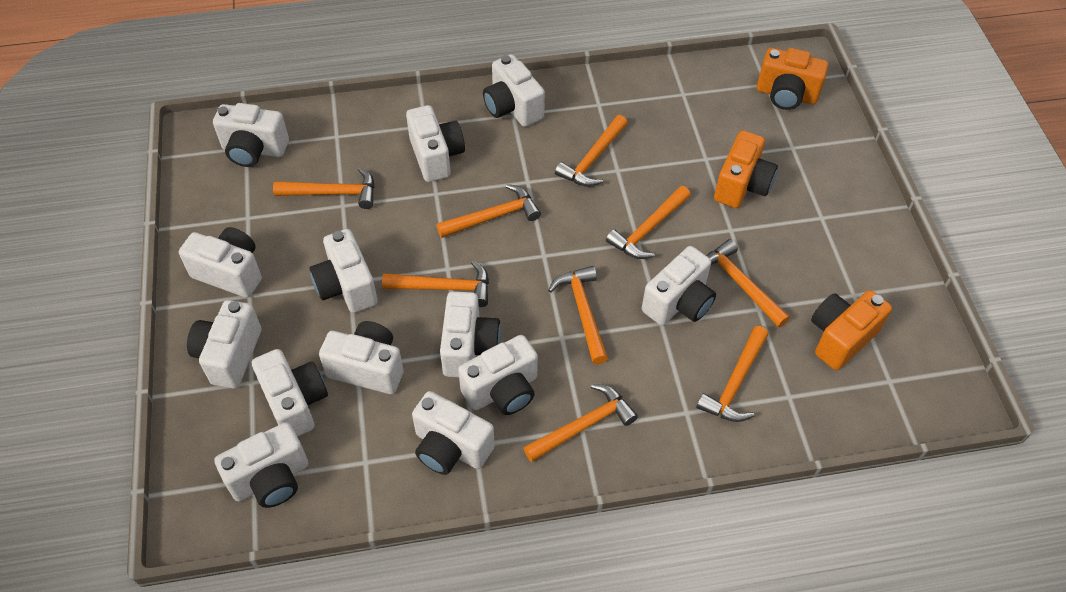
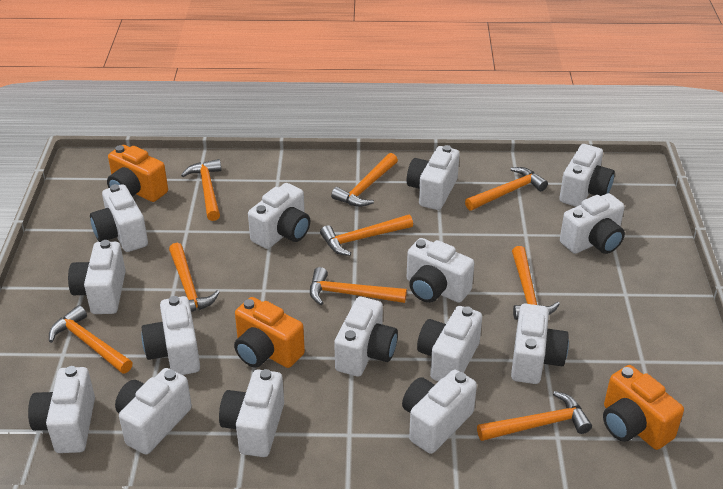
white camera: [179,227,262,298] [187,300,261,389] [213,103,289,167] [214,422,308,508] [252,349,328,437] [309,229,378,313] [319,321,404,394] [406,105,465,182] [412,391,495,475] [440,291,501,377] [458,335,538,415] [483,54,545,127] [642,246,716,325] = 13 -> [28,366,95,453] [68,240,126,314] [90,184,148,252] [115,368,192,455] [141,296,200,375] [219,369,284,457] [248,183,310,249] [334,297,398,377] [402,370,477,454] [407,145,459,210] [407,238,474,303] [417,306,482,381] [511,304,569,384] [559,144,615,207] [560,193,625,254] = 15

